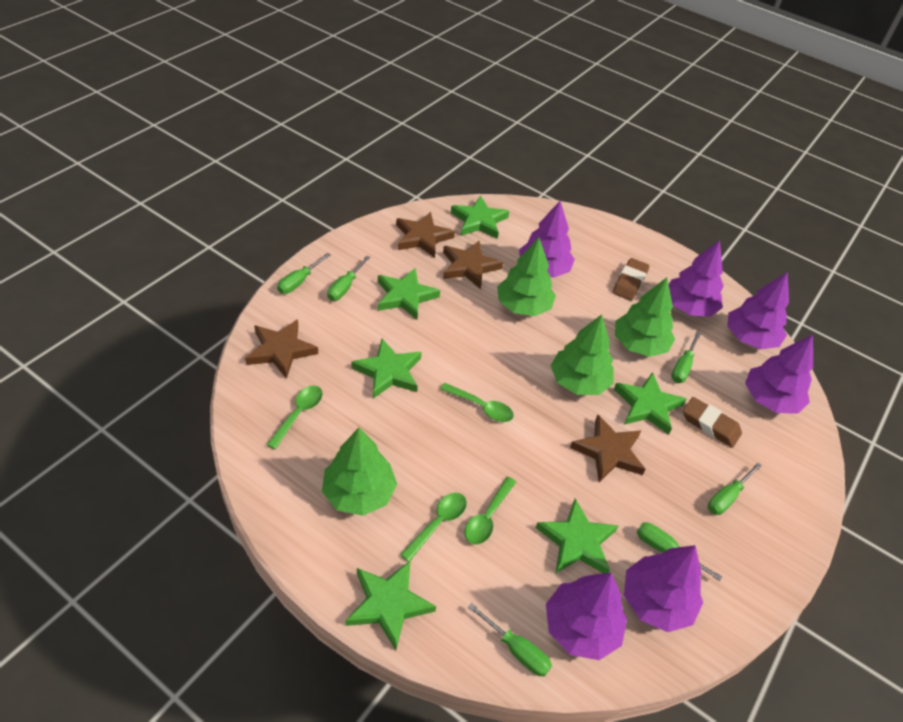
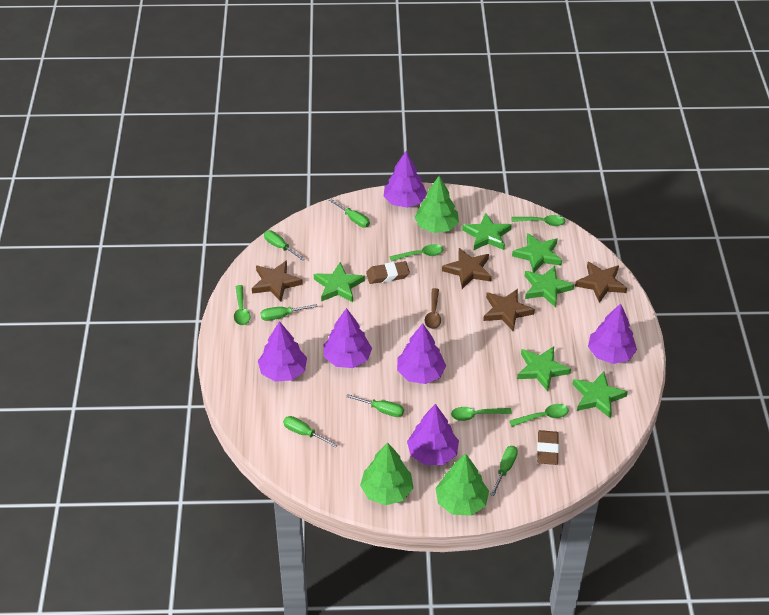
brown spoon: none = 0 -> [425,288,441,329] = 1
green spoon: [266,385,323,449] [400,493,467,562] [440,383,514,422] [464,477,516,545] = 4 -> [234,285,250,325] [389,244,444,261] [451,407,512,421] [509,404,569,427] [512,215,565,226] = 5
green tree: [322,428,397,516] [497,238,556,316] [550,314,614,395] [615,278,675,357] = 4 -> [360,442,414,505] [414,176,459,233] [435,453,489,516] = 3

